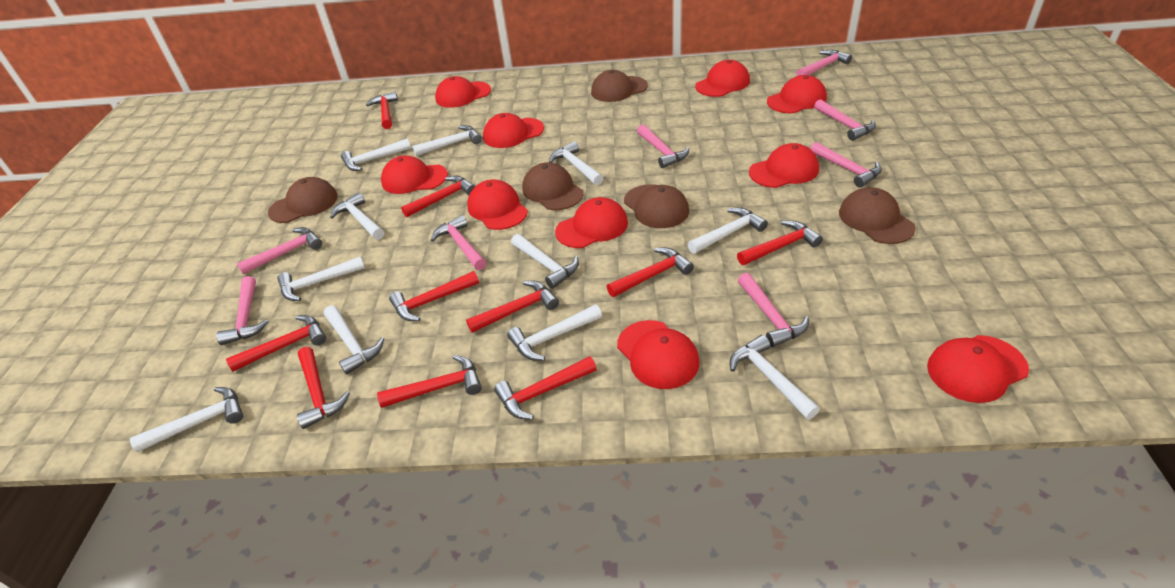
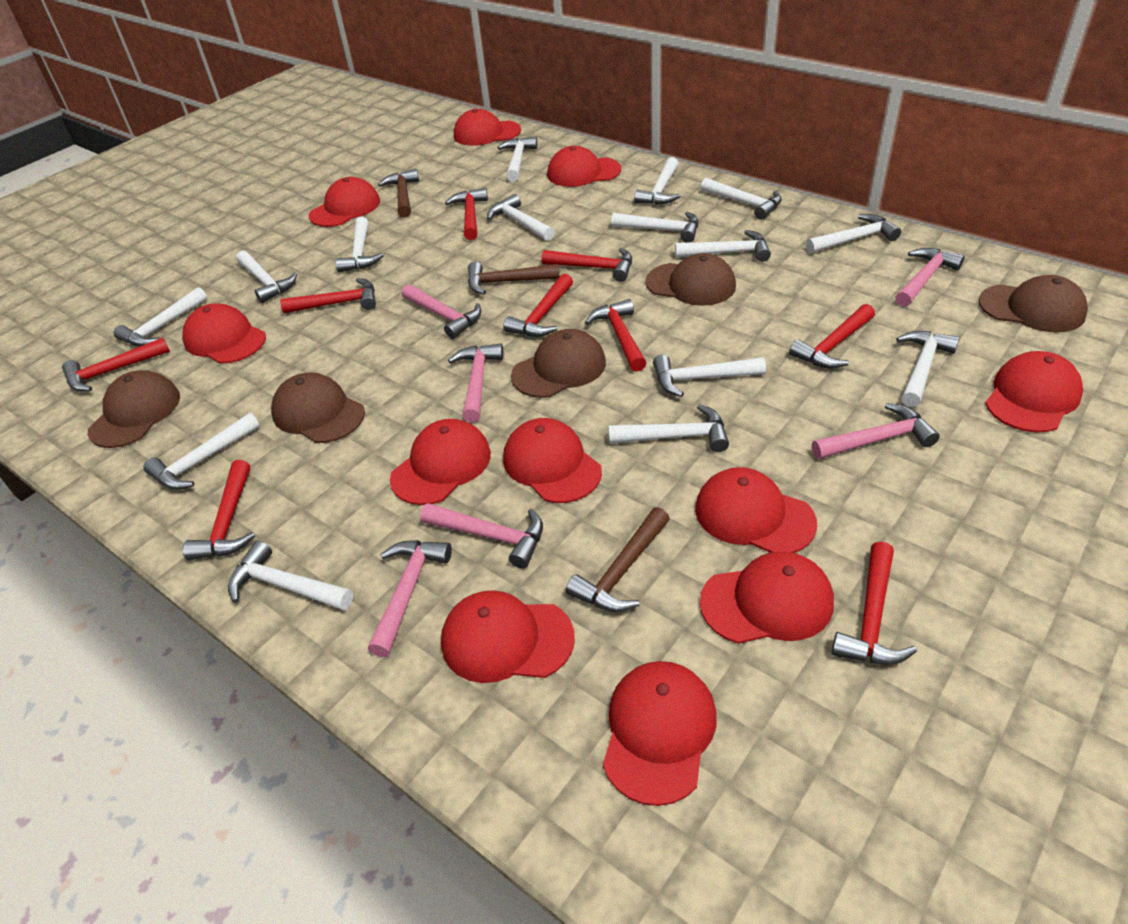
brown hammer: none = 0 -> [378,169,419,218] [468,262,559,295] [566,507,670,612] = 3
pink hammer: [217,276,269,345] [237,227,322,274] [431,215,486,270] [637,125,689,168] [738,273,809,347] [796,50,852,76] [810,142,882,188] [814,99,876,141] = 8 -> [368,540,452,657] [402,284,481,339] [420,503,543,569] [448,343,504,422] [812,403,940,459] [895,248,965,307] = 6
red cap: [381,156,448,194] [435,76,491,108] [467,180,528,230] [483,113,544,148] [555,197,628,248] [617,320,699,389] [695,60,750,97] [749,143,819,188] [767,75,827,113] [927,335,1029,403] = 10 -> [182,303,266,364] [309,177,380,227] [390,419,491,505] [441,590,575,683] [454,109,521,146] [503,418,602,503] [547,146,621,187] [603,661,717,806] [695,467,817,553] [700,552,834,644] [985,351,1083,433] = 11
red hammer: [226,315,326,372] [297,347,350,429] [366,92,398,129] [377,355,482,408] [389,271,479,321] [401,176,475,217] [466,281,559,333] [494,356,597,420] [607,247,694,297] [737,221,823,265] = 10 -> [62,338,170,392] [183,460,255,560] [280,278,376,313] [445,188,488,240] [503,274,573,337] [542,248,632,282] [585,299,647,372] [789,304,875,369] [832,542,917,664] = 9
white hammer: [130,387,243,452] [277,256,365,301] [324,306,384,375] [330,193,384,240] [341,139,411,171] [412,125,482,156] [507,304,602,361] [511,234,579,289] [549,141,604,185] [688,207,768,254] [730,335,820,420] = 11 -> [113,287,207,347] [144,413,260,490] [228,541,353,611] [236,250,297,303] [335,216,384,272] [487,194,555,241] [497,137,537,181] [609,404,729,452] [611,212,698,243] [634,157,680,205] [653,355,766,397] [675,230,771,262] [701,178,782,220] [806,214,901,253] [896,331,960,407] = 15

